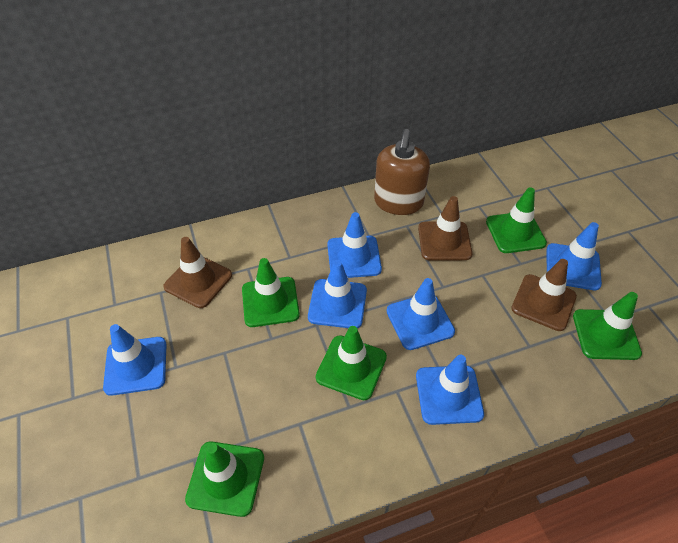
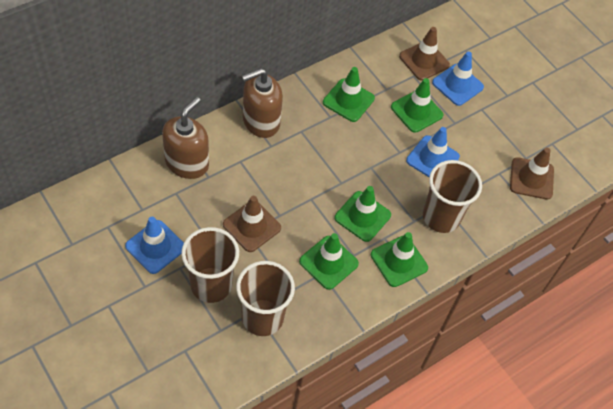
blue traffic cone: [103,324,166,396] [308,260,367,328] [327,212,382,278] [387,278,455,350] [416,355,484,425] [547,222,602,290] = 6 -> [125,217,184,274] [406,127,460,177] [432,51,484,106] = 3
brown cup: none = 0 -> [181,227,239,303] [236,261,295,336] [423,160,482,233] = 3
brown soap dispenser: [374,129,430,215] = 1 -> [162,97,209,179] [242,68,283,138] = 2

